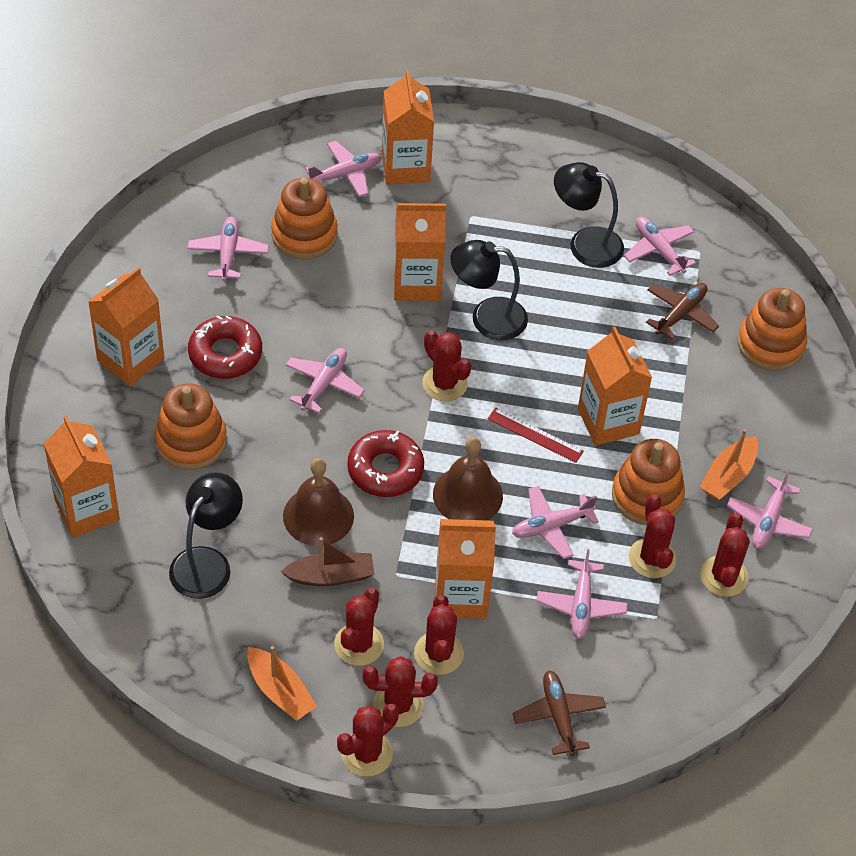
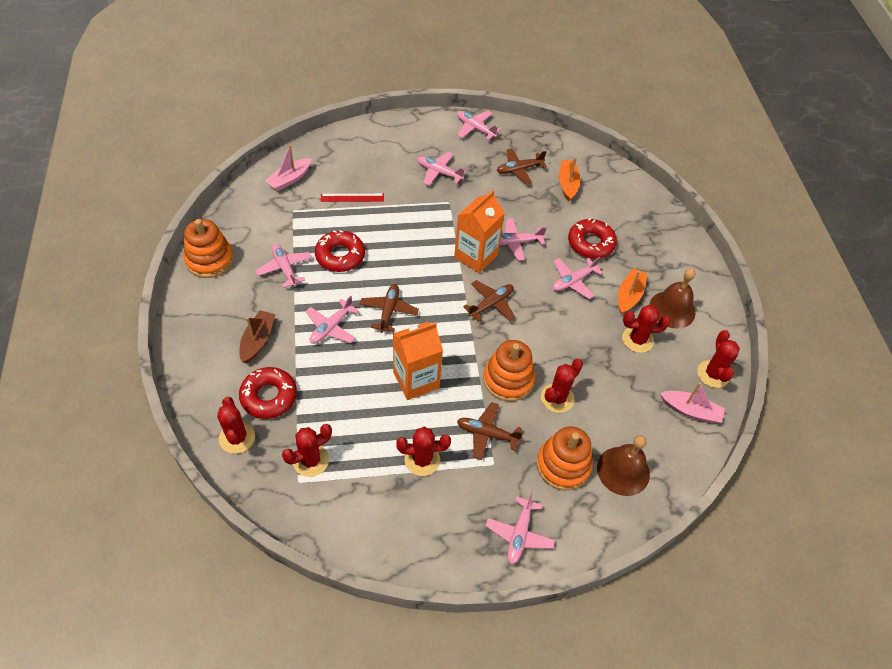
black lamp: [169,472,243,599] [450,240,528,340] [554,162,624,268] = 3 -> none = 0
brown plane: [512,670,606,756] [646,283,719,340] = 2 -> [360,284,419,333] [457,402,523,460] [463,280,515,322] [497,148,547,185] = 4
orange carton: [43,416,120,538] [88,267,164,386] [382,70,434,185] [394,203,446,301] [435,519,496,619] [578,327,652,446] = 6 -> [393,322,443,400] [454,190,505,273] = 2
orange stacking toy: [154,383,227,470] [271,178,338,260] [612,439,685,525] [738,288,807,371] = 4 -> [184,219,234,278] [483,340,535,402] [536,426,593,490] = 3
pink boat: none = 0 -> [265,145,312,191] [660,382,725,423] = 2
red cactus: [334,588,384,666] [337,703,399,776] [363,656,438,727] [414,595,464,675] [422,330,472,401] [629,494,677,578] [700,513,750,597] = 7 -> [217,397,255,454] [282,424,332,477] [396,427,451,476] [541,359,583,413] [622,305,671,353] [697,330,740,388] = 6
red donut: [188,316,262,379] [347,430,424,497] = 2 -> [239,367,297,419] [315,230,365,272] [568,218,617,259] = 3

